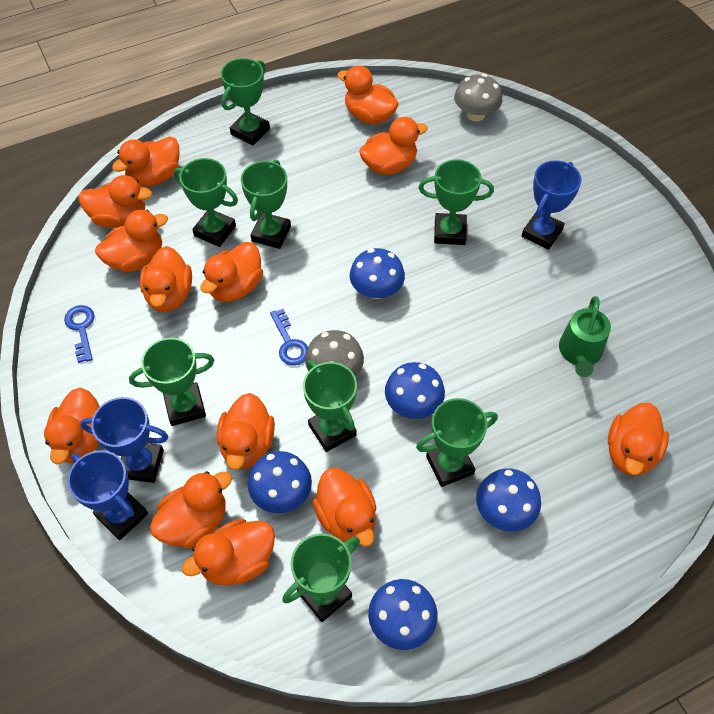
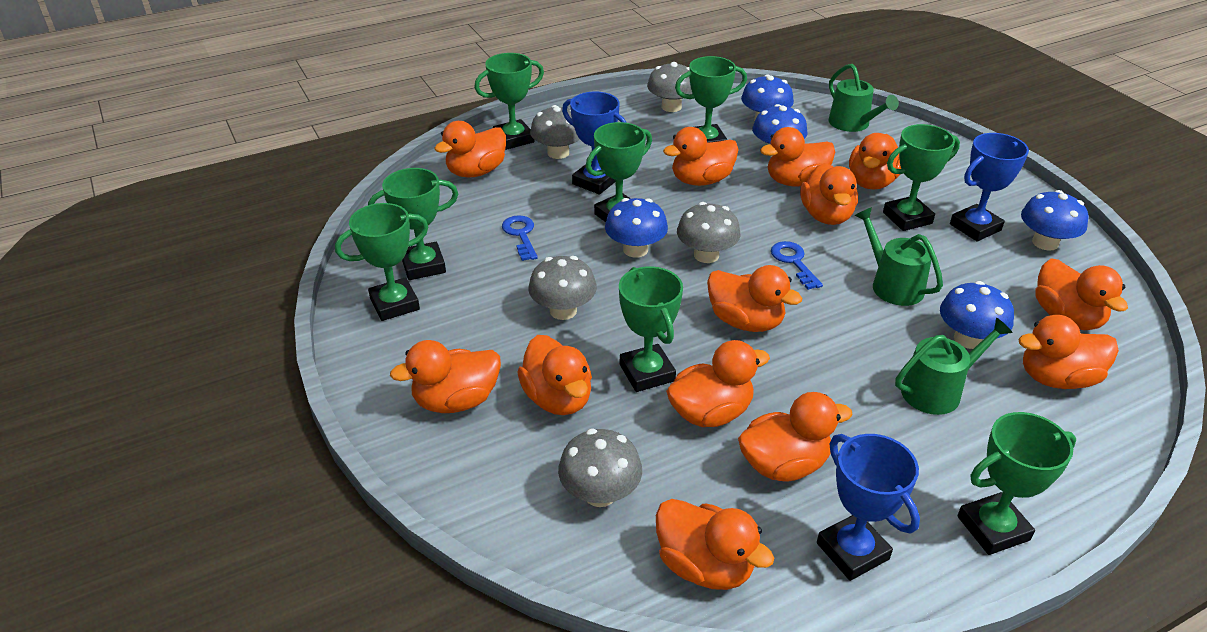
green watering can: [559,296,611,377] = 1 -> [828,64,899,132] [854,207,943,306] [895,317,1013,415] = 3
grey mushroom: [305,330,364,377] [454,74,502,122] = 2 -> [529,256,597,320] [530,105,580,159] [558,429,642,507] [647,62,692,112] [677,202,740,263] = 5

